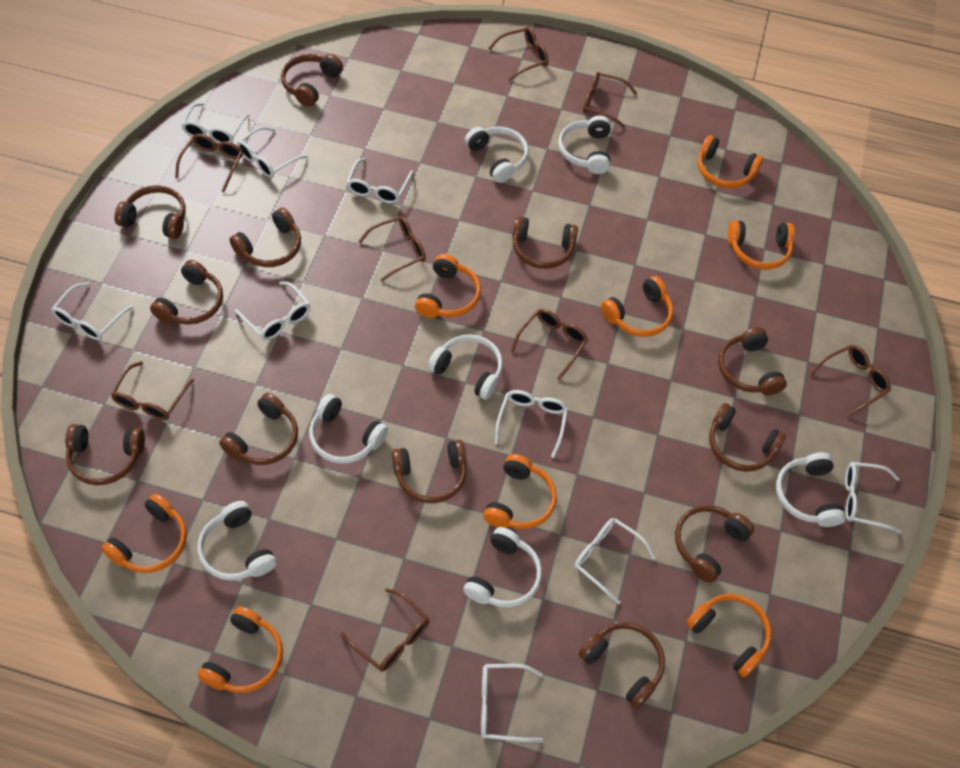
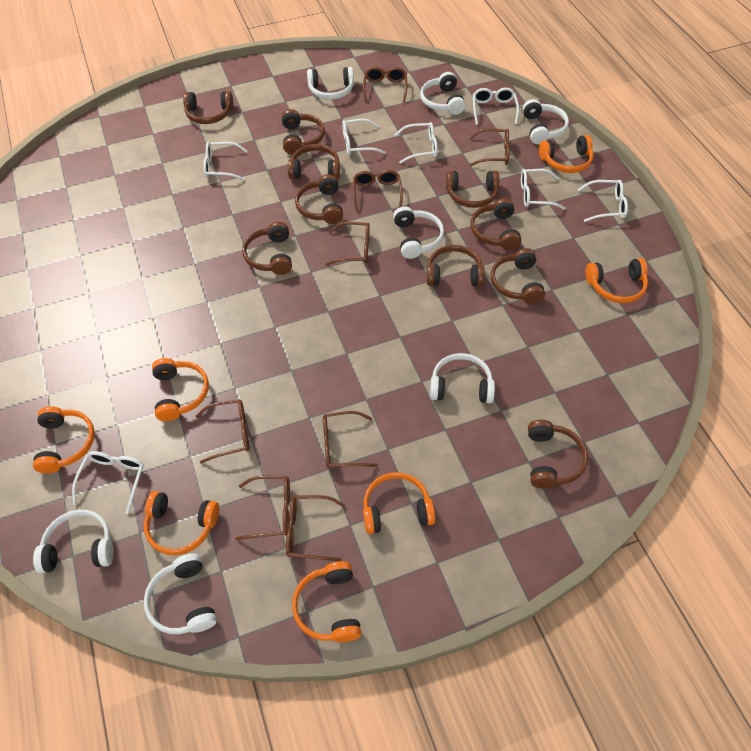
brown headphones: [65,424,145,485] [114,185,186,239] [150,260,223,325] [219,393,298,465] [229,207,301,267] [281,54,343,107] [392,440,467,503] [512,216,578,269] [579,622,665,708] [675,505,754,583] [709,403,786,472] [718,327,787,396] = 12 -> [183,91,233,124] [242,222,292,275] [282,109,325,155] [288,144,340,179] [295,174,343,224] [426,245,485,286] [446,171,499,208] [470,198,521,250] [491,248,545,304] [528,420,588,488] = 10
orange headphones: [101,493,187,573] [197,606,283,693] [415,254,481,318] [483,454,557,529] [601,276,673,337] [686,593,772,677] [698,135,763,188] [727,220,795,270] = 8 -> [33,406,95,474] [144,491,219,555] [152,358,209,421] [292,561,362,642] [363,472,435,534] [539,135,594,173] [585,258,648,303] = 7
white glasses: [51,283,134,340] [181,103,250,143] [235,281,310,340] [237,126,308,178] [346,158,413,204] [481,664,543,742] [495,390,568,458] [574,518,656,604] [845,462,902,533] = 9 -> [72,451,144,514] [203,142,247,181] [342,119,386,155] [394,122,438,164] [473,88,519,125] [521,169,566,210] [577,180,628,222] = 7

